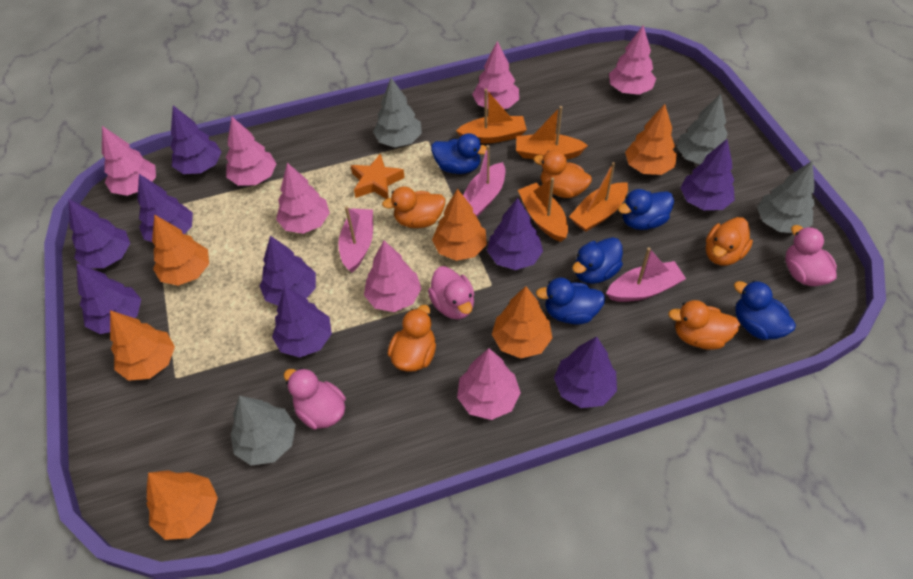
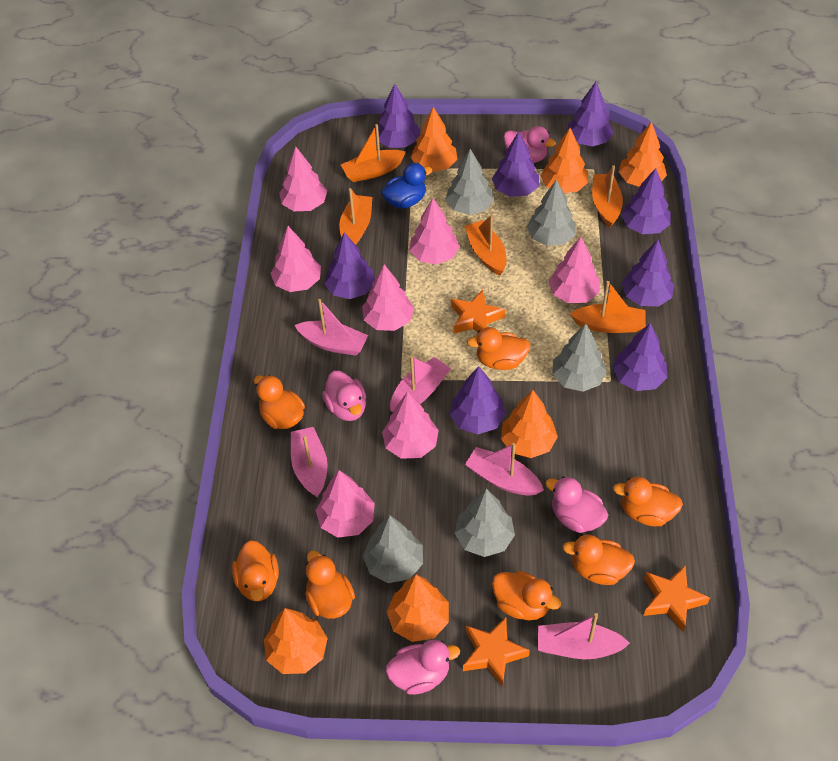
blue duck: [431,133,486,174] [536,278,606,324] [572,237,623,284] [618,189,674,230] [734,280,796,340] = 5 -> [382,163,432,209] = 1
grey tree: [231,396,296,466] [373,78,422,147] [677,94,728,164] [757,161,815,233] = 4 -> [363,515,423,583] [445,149,494,215] [454,489,515,557] [527,179,576,246] [552,323,607,392] = 5
orange boat: [456,89,527,143] [516,106,588,160] [518,177,568,242] [569,162,628,232] = 4 -> [339,188,372,245] [341,124,406,182] [464,214,507,276] [570,281,646,333] [592,165,623,228] = 5
orange duck: [382,186,445,228] [388,305,436,372] [533,150,592,198] [668,300,740,350] [706,217,753,266] = 5 -> [232,540,279,601] [254,375,305,429] [305,550,355,619] [467,327,531,370] [492,571,561,620] [563,535,635,585] [613,477,683,526] = 7
orange star: [350,153,405,199] = 1 -> [451,290,506,333] [463,617,530,687] [643,566,710,632] = 3
pink boat: [338,206,373,272] [463,145,505,217] [606,247,686,302] = 3 -> [291,427,328,498] [295,299,368,356] [390,356,451,413] [465,443,544,496] [538,613,630,659] = 5
pink duck: [284,368,346,430] [428,266,474,319] [786,225,837,286] = 3 -> [322,371,366,421] [385,640,460,695] [504,126,556,163] [545,476,608,533] = 4
purple tree: [68,199,130,268] [77,264,141,334] [137,174,193,242] [170,105,221,174] [260,236,316,306] [272,286,332,357] [487,198,543,270] [554,336,617,408] [680,139,735,210] = 9 -> [324,232,375,299] [375,84,421,148] [449,366,506,434] [492,132,539,197] [568,82,614,147] [612,323,667,391] [621,168,671,234] [622,240,674,306] = 8

